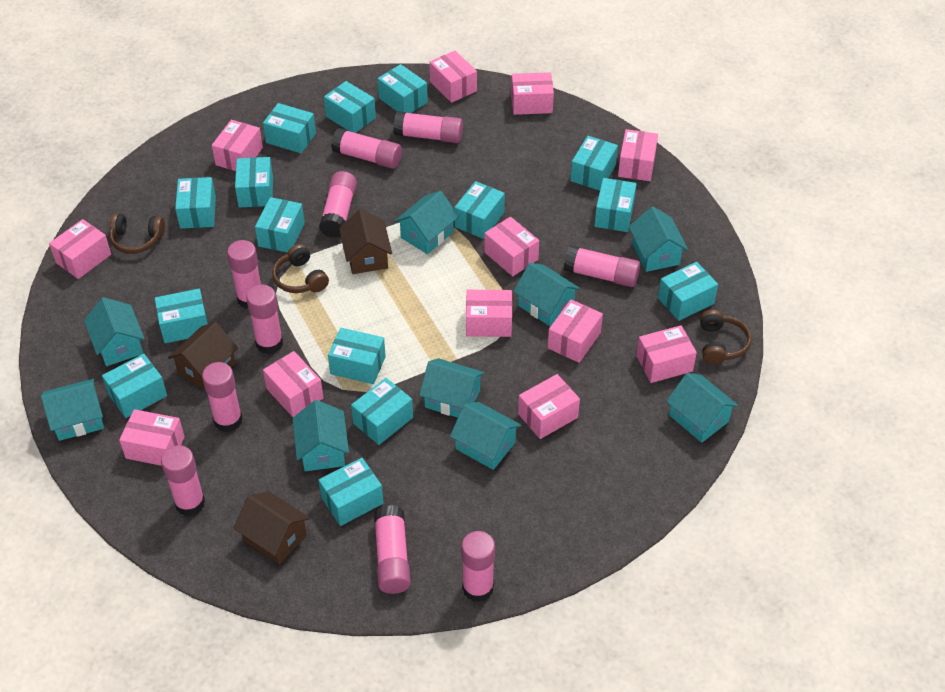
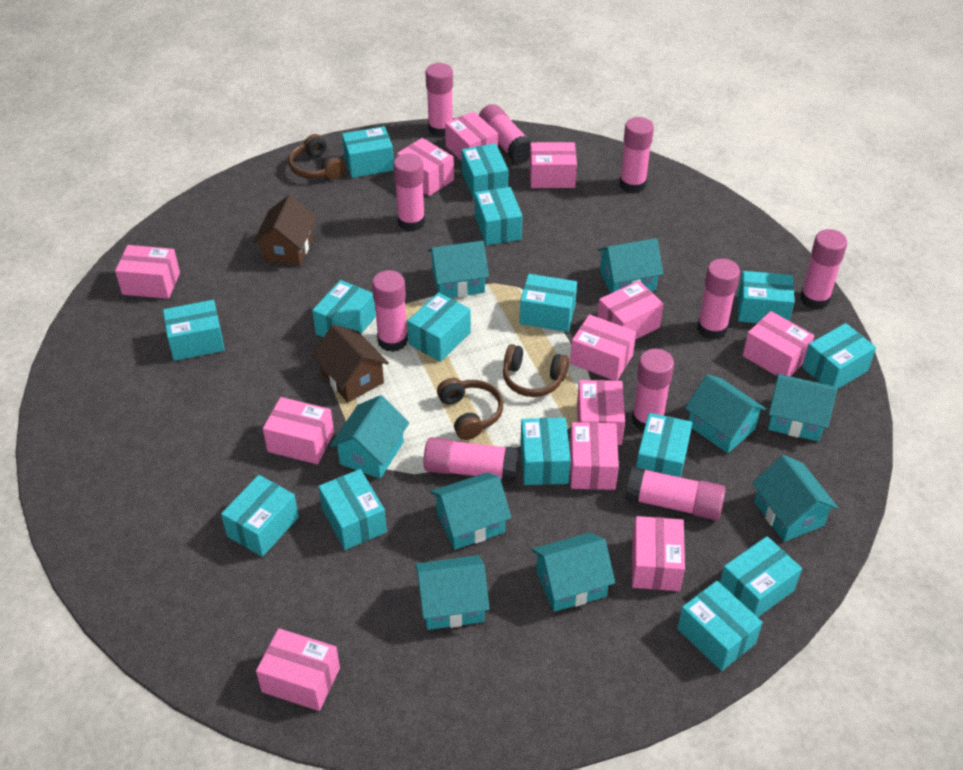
brown house: [168,322,238,390] [233,491,310,564] [339,209,392,274] = 3 -> [253,195,316,266] [312,324,389,402] = 2

